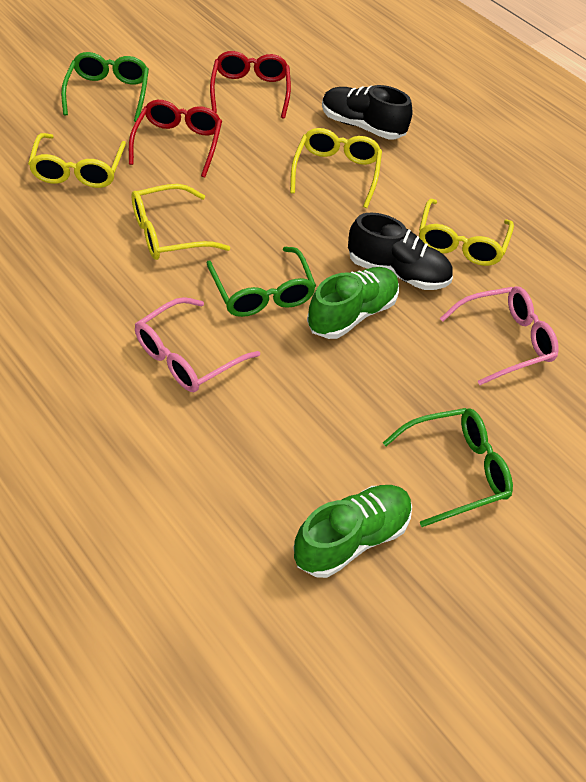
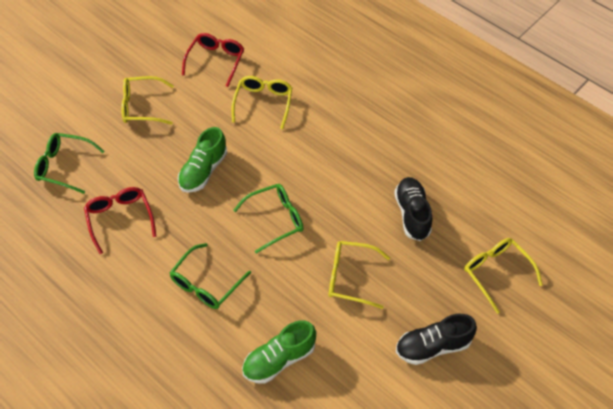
pink glasses: [135,297,260,392] [440,286,559,385] = 2 -> none = 0

